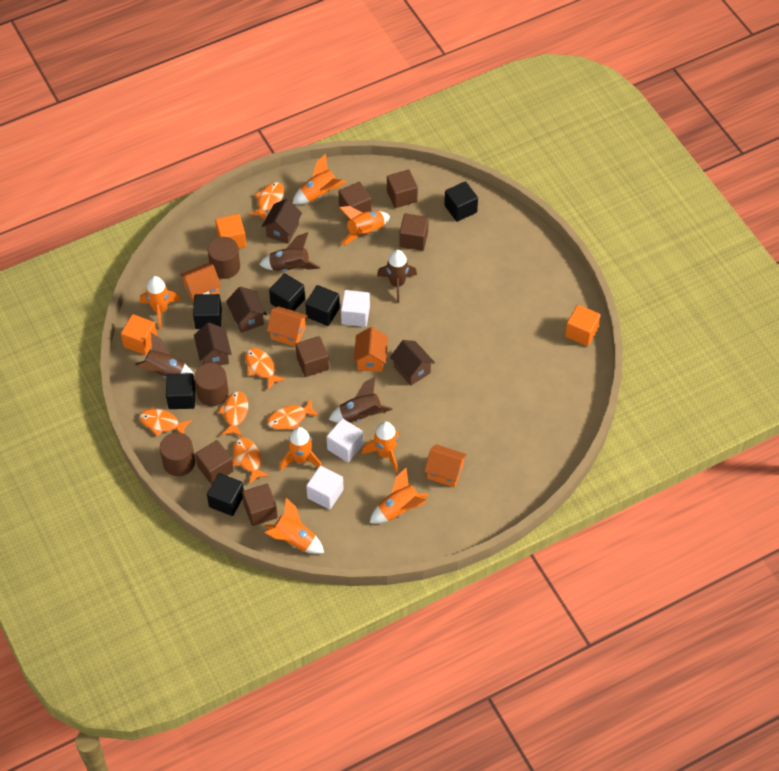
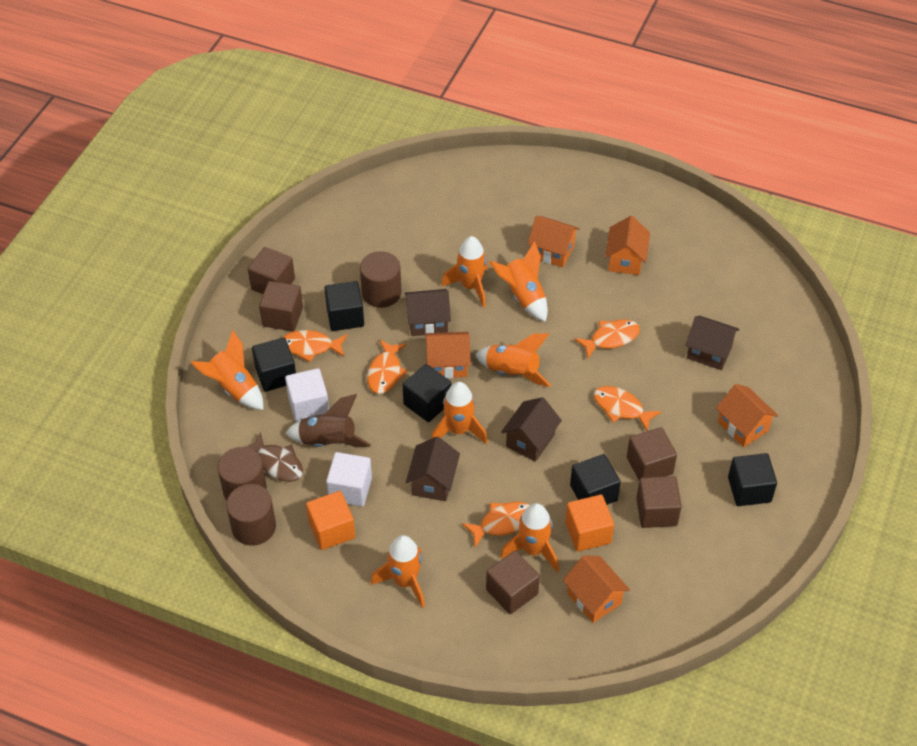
black cube: [166,373,196,409] [193,294,222,329] [207,473,244,516] [269,273,305,311] [305,285,340,326] [444,181,478,222] = 6 -> [252,338,296,392] [325,281,364,331] [403,364,451,422] [570,454,621,505] [728,453,777,506] = 5
brown cube: [195,440,234,484] [242,484,278,526] [296,336,329,377] [338,182,371,220] [387,170,418,208] [399,213,429,251] = 6 -> [248,247,295,294] [259,281,303,332] [486,551,540,614] [627,427,677,480] [636,476,682,528] = 5
brown fish: none = 0 -> [246,432,303,482] = 1
brown rocket: [135,333,194,378] [259,232,320,272] [329,376,392,423] [377,250,417,303] = 4 -> [286,394,371,447] = 1
orange cube: [121,314,157,355] [215,214,246,249] [565,305,601,346] = 3 -> [306,491,355,550] [565,494,614,552] = 2
orange fish: [139,408,192,436] [218,391,248,437] [233,438,269,484] [245,348,286,390] [249,182,284,220] [267,400,320,430] = 6 -> [282,330,347,362] [367,339,408,394] [462,502,530,547] [574,319,640,358] [594,386,662,431] = 5
orange house: [180,263,221,303] [267,306,308,347] [354,327,388,372] [424,444,467,487] = 4 -> [426,332,471,378] [527,216,580,267] [563,555,630,623] [605,216,650,275] [716,384,778,447] = 5
white cube: [306,466,344,510] [327,418,364,462] [341,290,370,327] = 3 -> [285,368,329,422] [326,452,372,507] = 2

